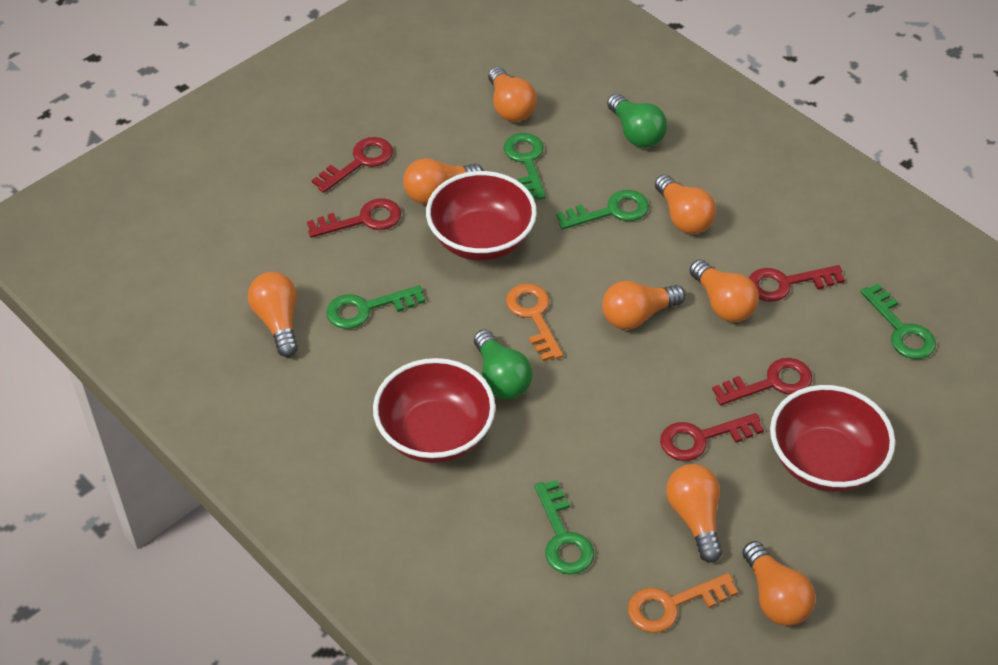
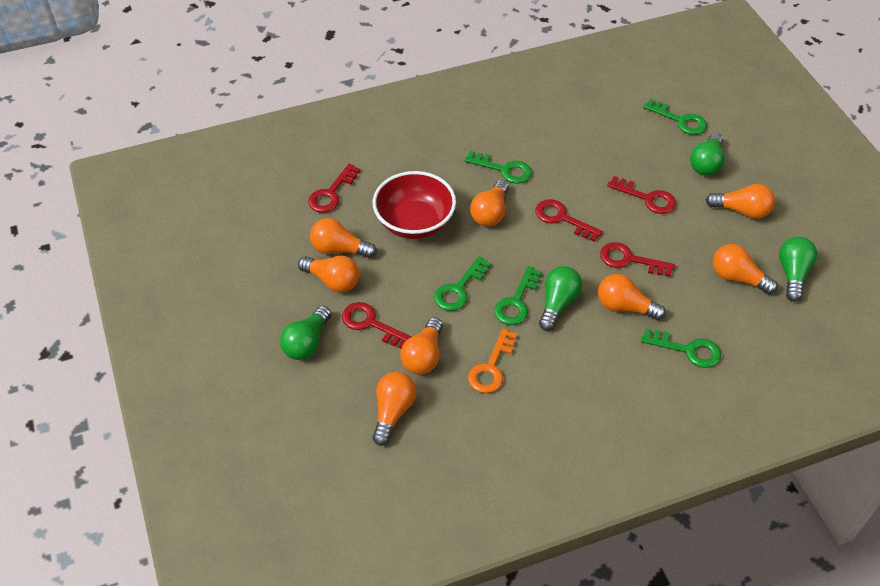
green light bulb: [474,329,533,399] [607,93,667,148] = 2 -> [280,306,331,360] [539,266,582,331] [690,133,725,176] [779,237,818,302] = 4
orange key: [506,283,563,361] [628,573,738,633] = 2 -> [468,328,517,393] = 1
red bowl: [373,358,496,463] [426,171,537,261] [770,385,895,492] = 3 -> [373,171,456,239] = 1

